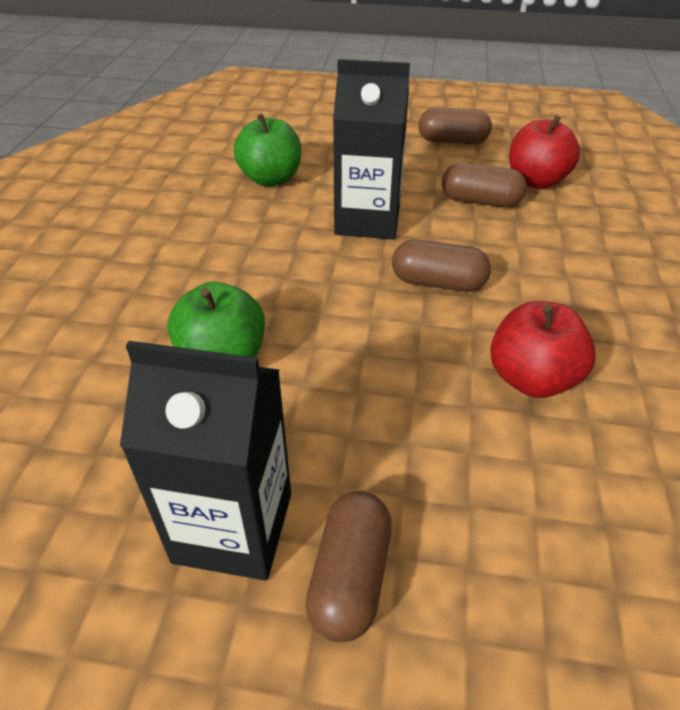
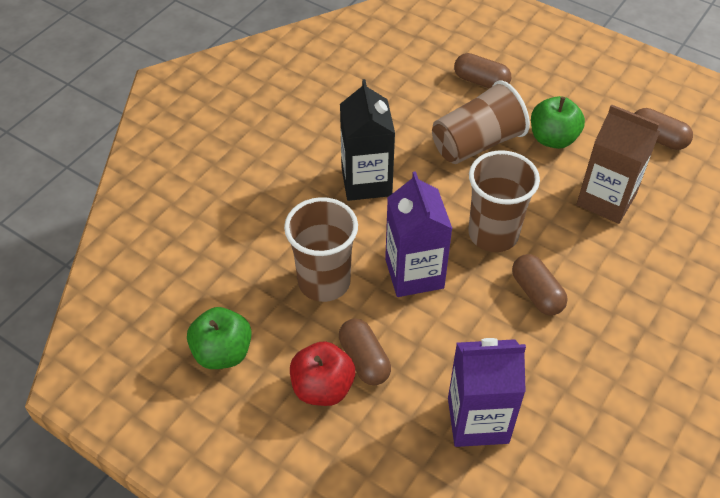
black carton: [120,341,291,580] [333,59,410,240] = 2 -> [340,79,395,201] = 1
brown carton: none = 0 -> [576,104,660,224] = 1
brown cup: none = 0 -> [284,197,358,302] [432,81,530,164] [468,150,540,252] = 3
purple carton: none = 0 -> [385,171,453,297] [448,338,526,447] = 2
red apple: [490,301,596,398] [509,116,580,189] = 2 -> [290,341,355,406] = 1

